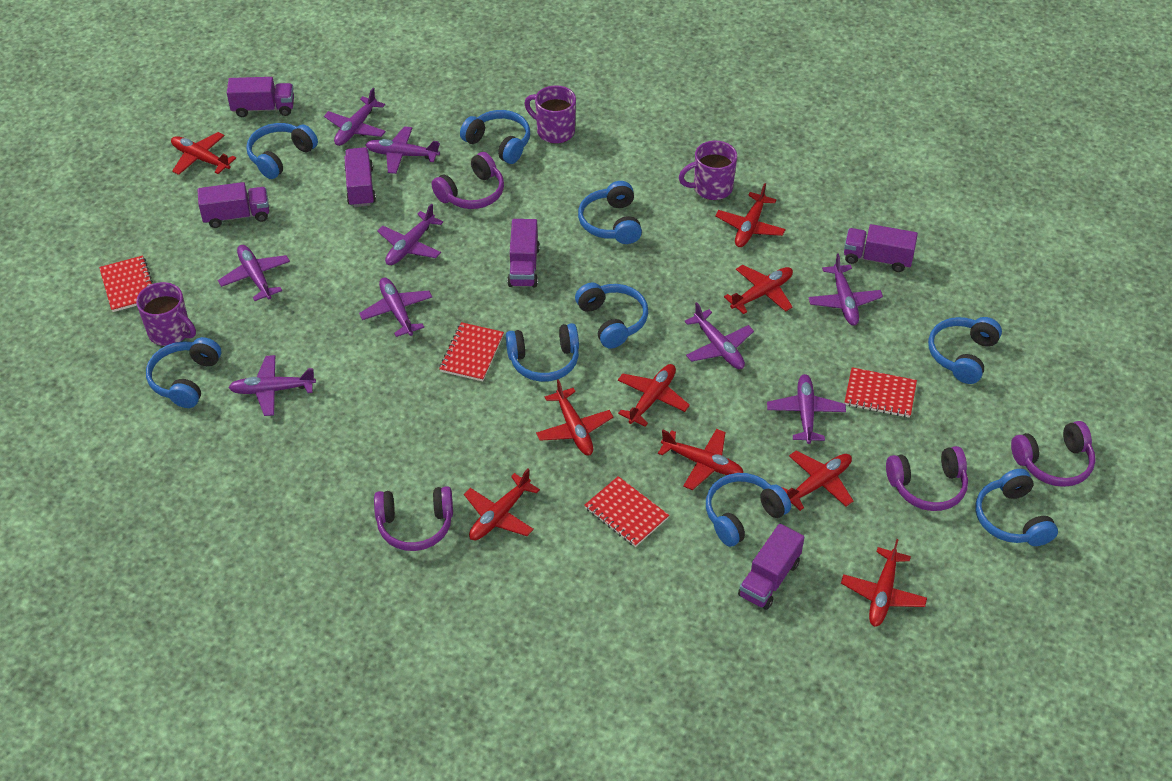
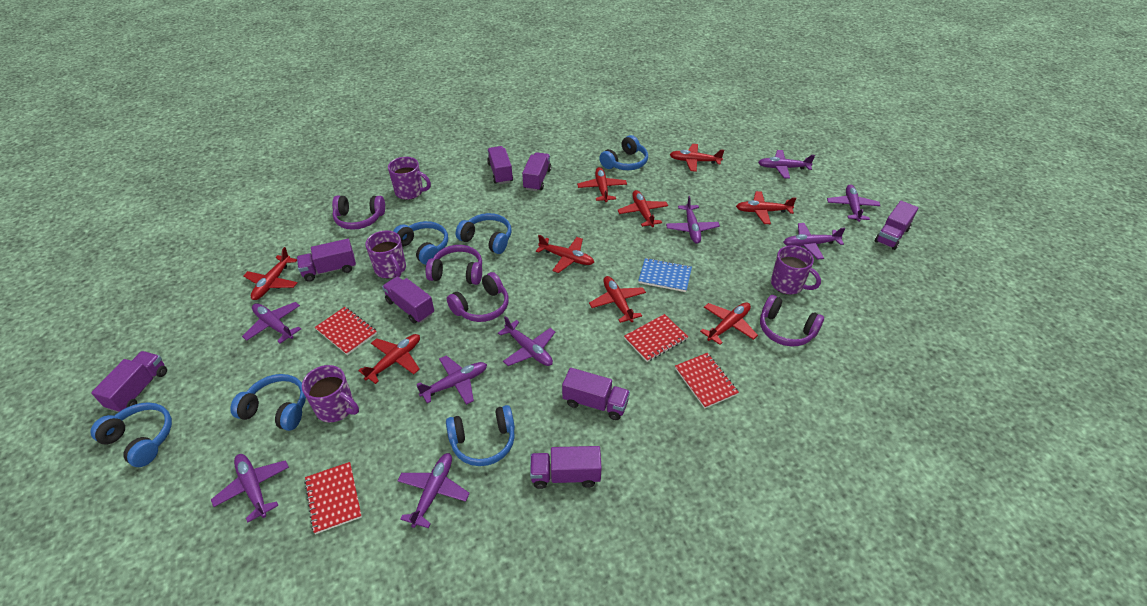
blue headphones: [146,337,221,408] [246,123,318,179] [460,110,530,164] [506,323,579,382] [575,283,648,349] [578,181,642,244] [706,473,791,547] [928,317,1002,384] [976,469,1058,546] = 9 -> [90,402,172,467] [230,374,306,431] [393,221,448,265] [446,405,515,466] [456,213,512,254] [599,135,648,170] = 6
blue notebook: none = 0 -> [638,258,692,292] = 1
purple mug: [136,282,196,346] [524,85,576,144] [679,141,737,200] = 3 -> [302,365,359,422] [365,230,406,279] [388,157,431,200] [771,245,821,294] = 4
purple truck: [198,182,269,228] [227,77,294,117] [344,147,376,207] [507,219,540,287] [738,524,804,610] [844,224,918,272] = 6 -> [91,351,167,412] [297,239,356,282] [382,276,434,324] [487,146,513,184] [522,152,551,191] [530,446,602,489] [562,368,630,420] [875,201,918,250] = 8

